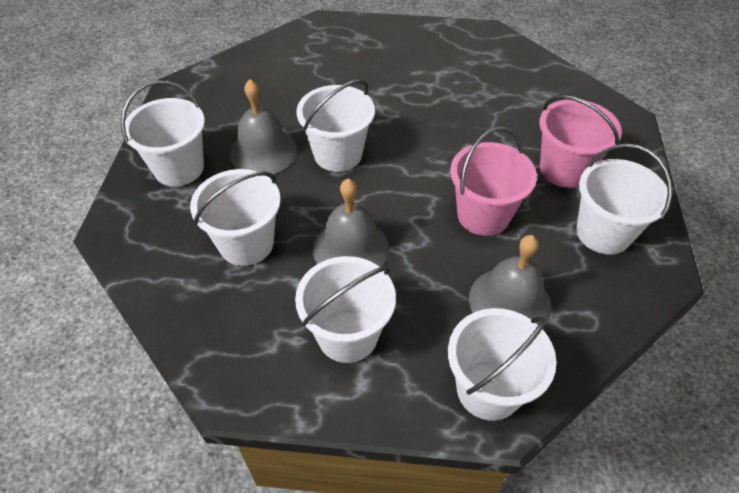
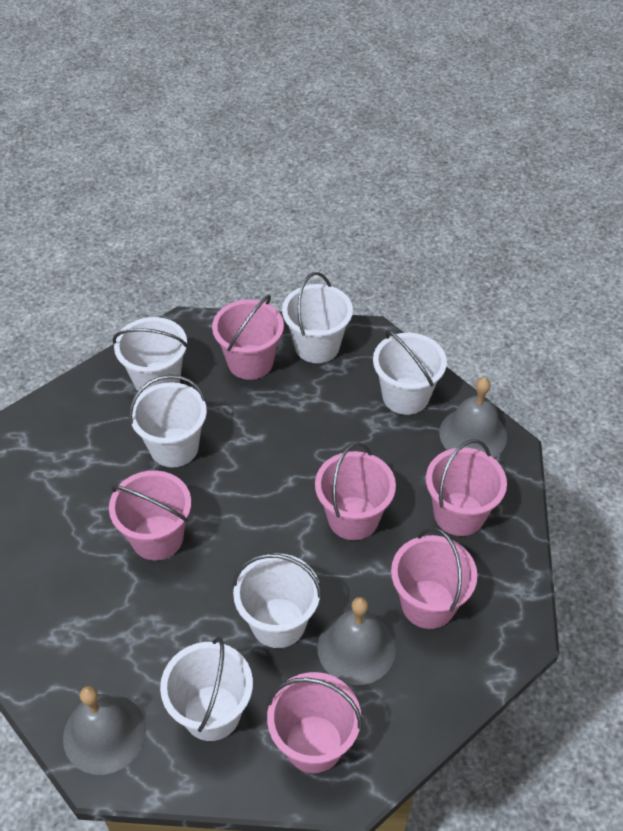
pink bucket: [450,127,537,236] [539,95,622,188] = 2 -> [109,470,191,560] [212,295,284,380] [267,672,362,773] [315,442,396,540] [391,528,477,629] [426,439,507,536] = 6

